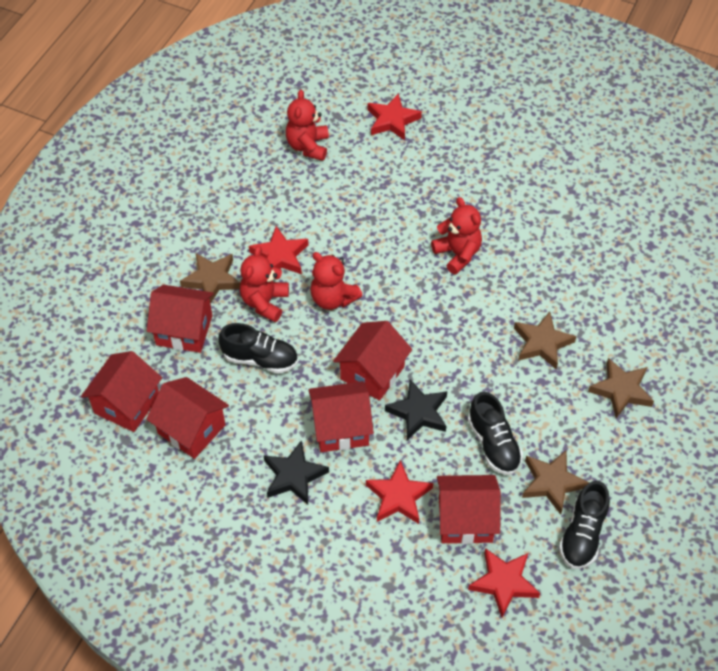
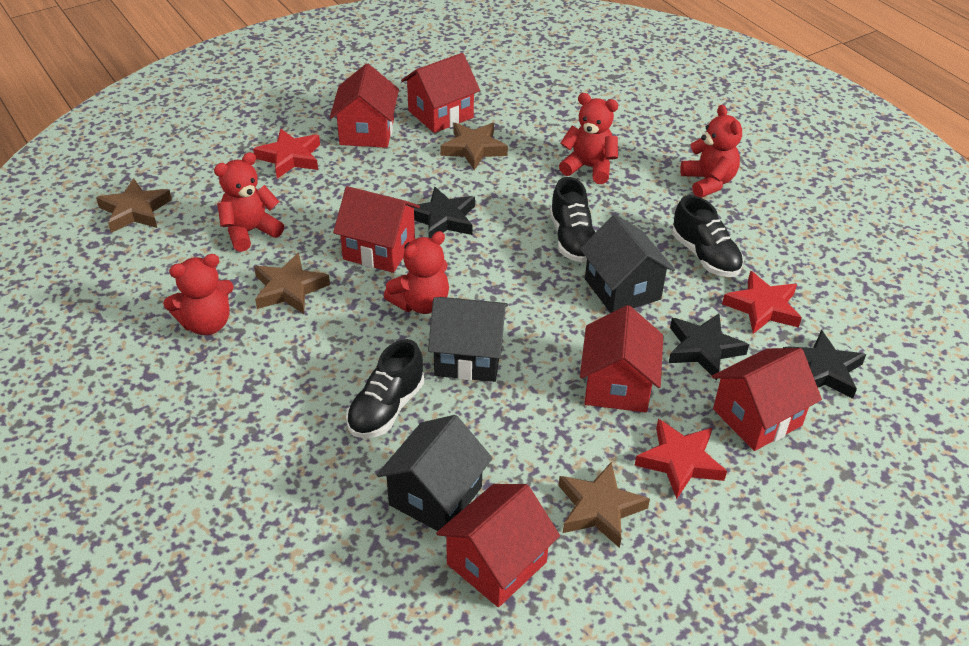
black house: none = 0 -> [377,415,493,531] [428,297,508,382] [580,214,675,313] = 3
black star: [264,440,329,505] [385,379,447,440] = 2 -> [409,187,475,238] [669,313,749,380] [783,330,866,399] = 3
red star: [249,226,309,274] [366,460,433,524] [367,93,422,140] [468,548,540,617] = 4 -> [253,128,320,178] [635,419,727,499] [722,271,802,334] = 3
red teddy bear: [240,246,289,322] [286,90,329,161] [310,252,362,310] [431,197,482,275] = 4 -> [163,254,234,335] [214,152,284,252] [384,231,449,314] [559,93,618,184] [680,105,742,198] = 5

